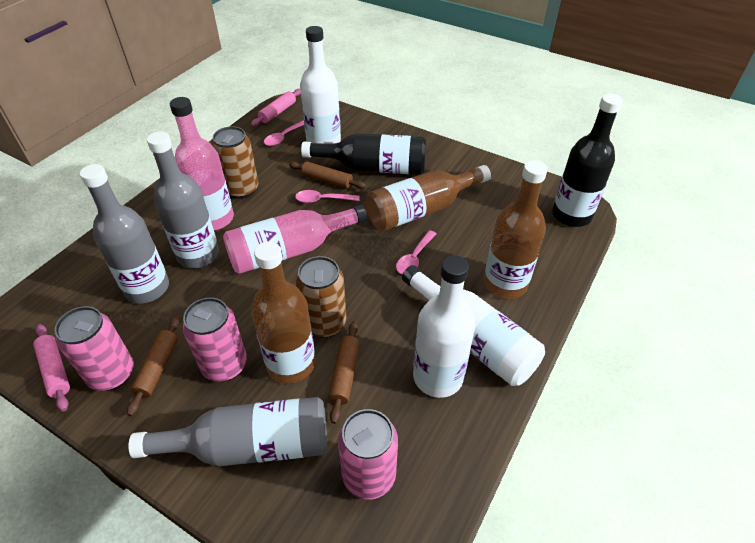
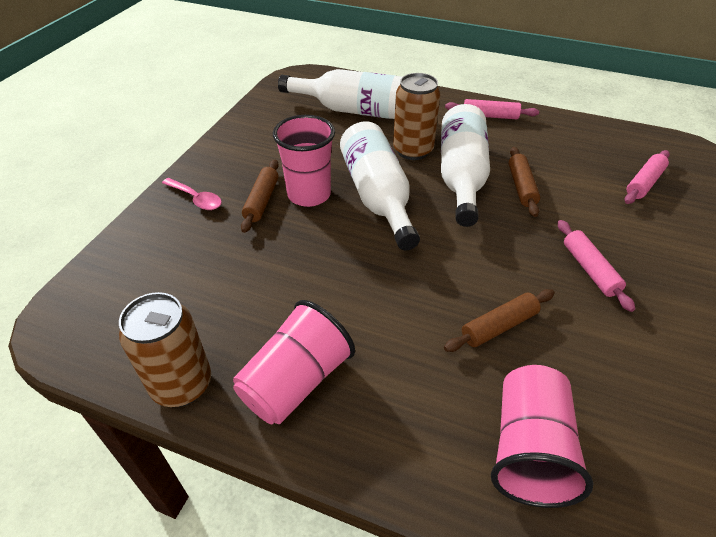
black bottle: [301,133,426,175] [552,93,623,227] = 2 -> none = 0
brown bottle: [251,241,316,384] [366,165,491,231] [484,160,548,299] = 3 -> none = 0
grey bottle: [80,164,169,303] [128,397,327,466] [147,131,219,268] = 3 -> none = 0
pink bottle: [170,97,234,230] [223,205,367,274] = 2 -> none = 0
pink can: [55,306,134,391] [183,298,247,382] [338,409,398,500] = 3 -> none = 0
pink cup: none = 0 -> [233,300,355,424] [273,115,335,207] [491,365,594,508] = 3
pink rolling pin: [33,324,70,412] [251,89,301,126] = 2 -> [445,99,539,119] [558,220,635,312] [625,150,670,204] = 3
pink spoon: [264,120,304,146] [295,190,360,203] [396,230,436,274] = 3 -> [162,178,222,210] = 1

